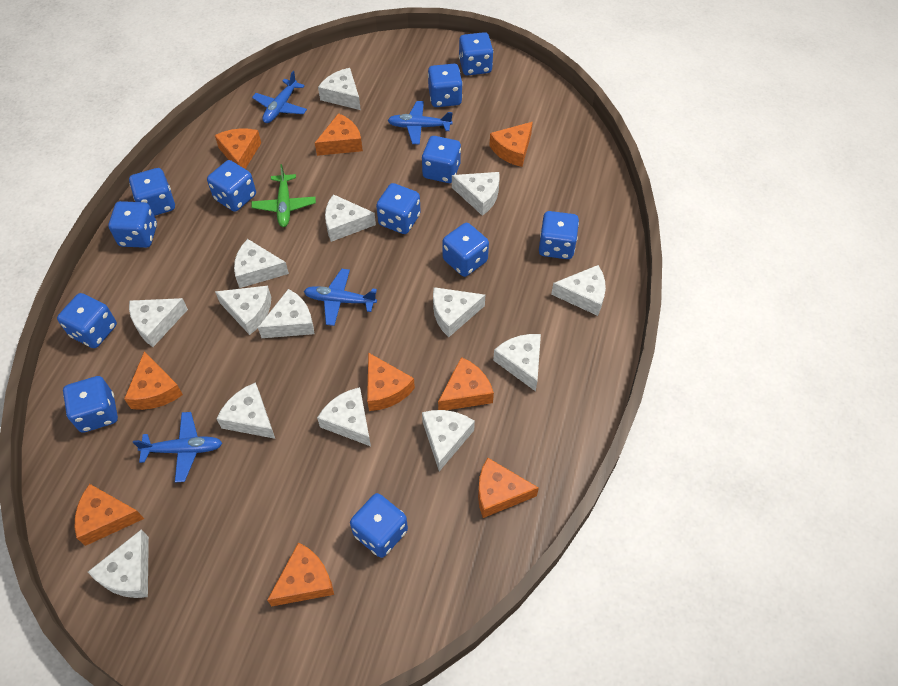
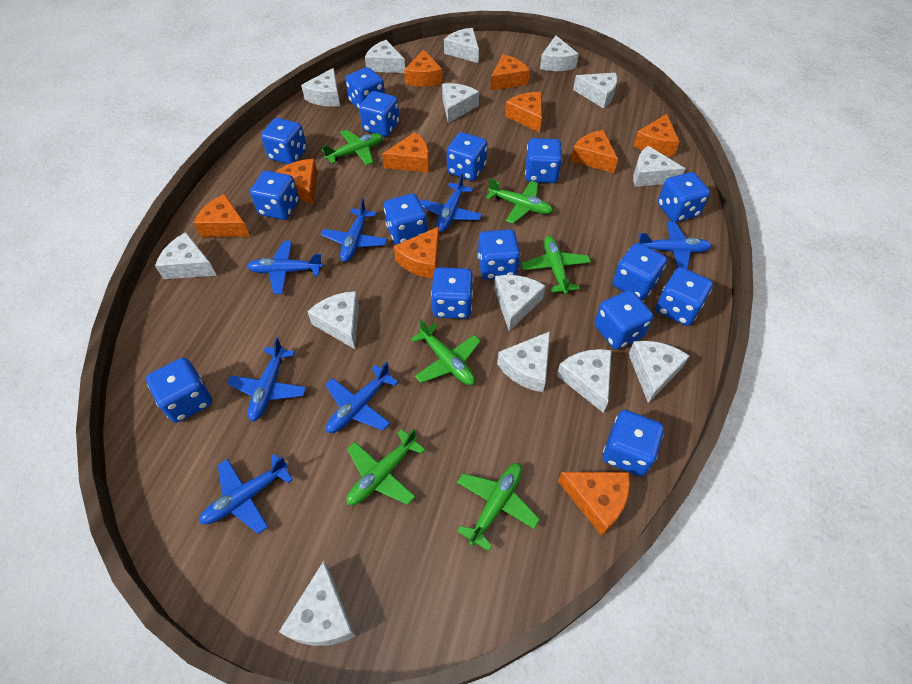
blue dice: [57,293,117,348] [63,376,118,433] [108,201,157,248] [129,168,175,216] [207,160,256,212] [350,493,408,558] [376,183,421,234] [422,136,461,183] [428,64,463,107] [442,223,489,277] [459,32,493,75] [539,211,579,259] = 12 -> [146,358,212,423] [250,171,299,220] [261,118,307,164] [345,67,385,109] [359,91,400,137] [384,194,427,245] [431,267,473,319] [447,132,487,181] [478,229,520,280] [525,138,562,183] [595,290,653,349] [603,410,664,476] [613,243,667,300] [656,267,713,326] [658,172,710,222] = 15
blue plane: [133,412,222,482] [252,71,307,123] [304,269,377,326] [388,101,453,144] = 4 -> [199,454,293,534] [227,337,306,422] [247,241,323,294] [321,198,387,262] [325,362,398,433] [420,173,482,232] [638,221,712,270] = 7
green plane: [251,164,316,227] = 1 -> [322,130,383,165] [347,429,425,505] [411,319,481,385] [457,463,540,551] [486,178,553,224] [521,236,591,294] = 6
orange cheese: [75,484,144,546] [124,351,183,410] [215,128,261,169] [267,542,334,607] [315,113,363,156] [367,353,415,411] [438,357,494,410] [478,458,539,518] [489,122,533,167] = 9 -> [194,194,250,237] [276,159,318,205] [382,132,429,172] [394,227,439,278] [404,49,443,86] [490,54,530,91] [505,92,542,133] [558,472,630,536] [571,130,618,173] [633,114,680,156] = 10

